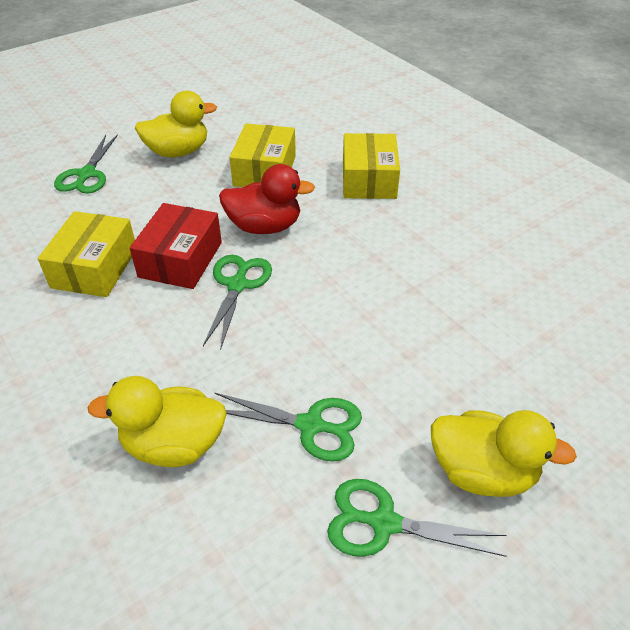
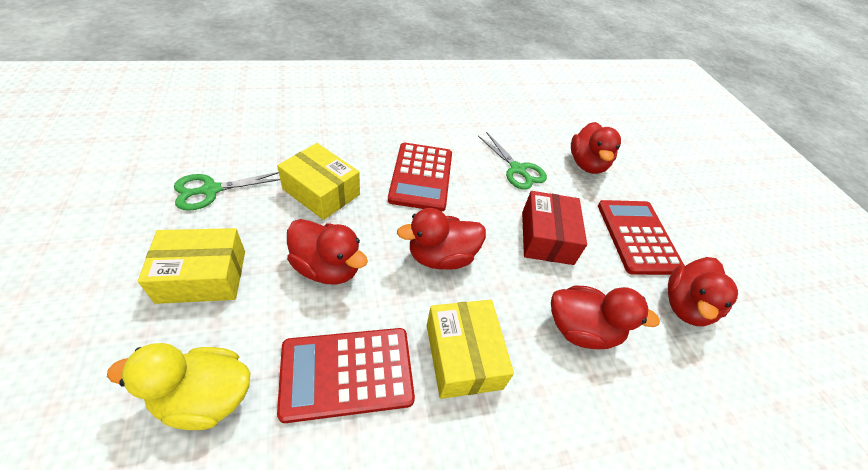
green scissors: [54,134,118,194] [203,255,272,351] [215,393,362,462] [327,479,507,557] = 4 -> [174,172,280,211] [478,132,547,190] = 2
red calculator: none = 0 -> [277,328,415,423] [388,143,452,211] [598,200,685,275] = 3
red duck: [219,164,315,234] = 1 -> [287,219,368,285] [397,208,486,270] [551,286,660,349] [571,122,621,174] [668,257,738,326] = 5
yellow duck: [88,376,227,467] [135,91,217,157] [431,410,577,497] = 3 -> [107,343,250,430] = 1

